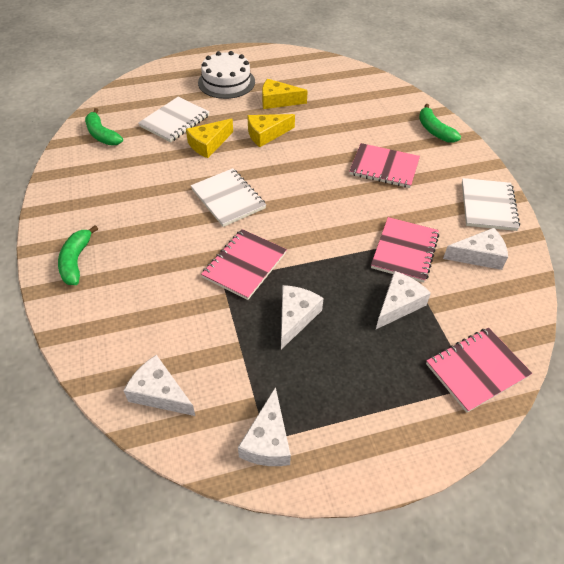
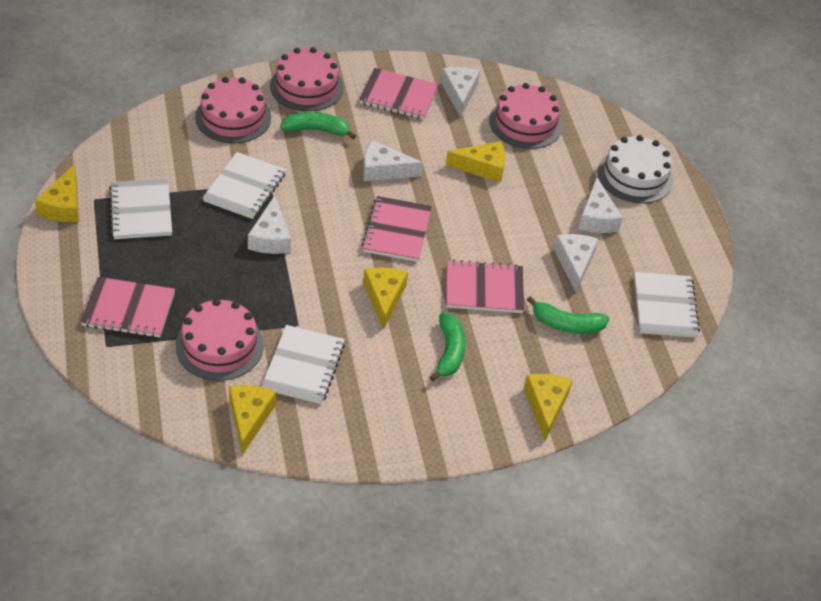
pink cake: none = 0 -> [175,299,264,381] [195,77,271,143] [270,47,344,111] [489,83,563,149] = 4
white notebook: [138,97,209,142] [191,168,266,227] [462,178,520,231] = 3 -> [109,178,172,239] [202,152,286,219] [261,325,345,404] [634,272,700,338] = 4
yellow cheese: [186,118,233,158] [247,114,295,147] [262,79,308,109] = 3 -> [35,164,79,222] [229,385,276,455] [363,267,408,330] [446,141,505,183] [524,374,573,441] = 5

